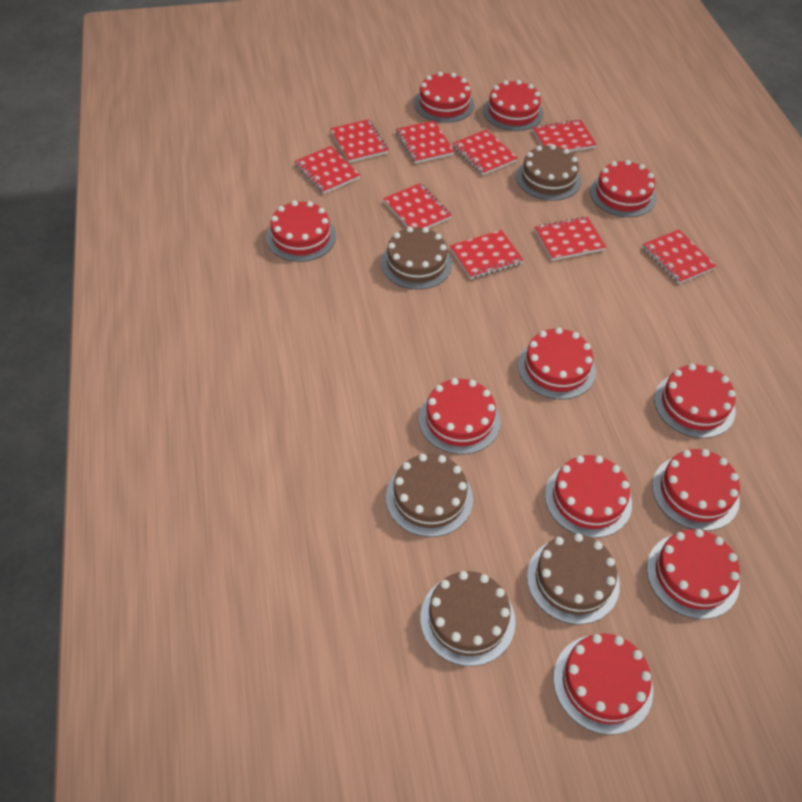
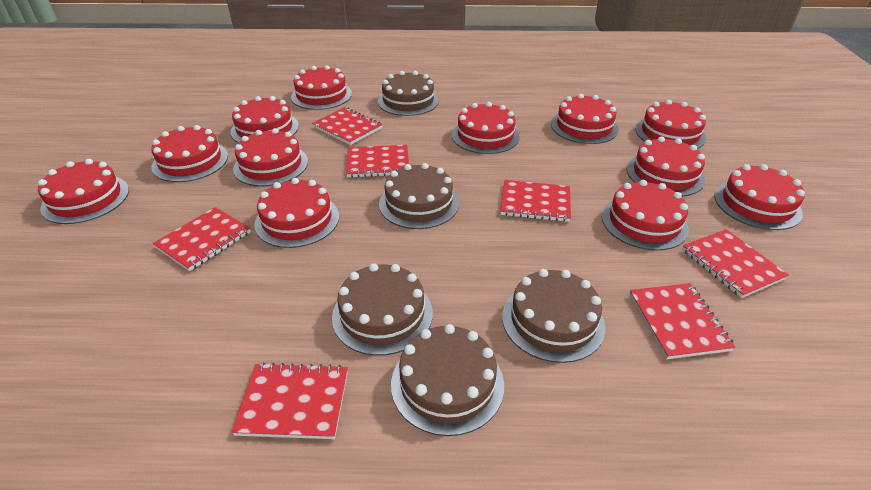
red cake: [266,200,336,262] [414,72,474,123] [419,378,501,454] [483,80,544,131] [518,327,596,399] [545,455,632,538] [553,633,653,735] [590,160,657,217] [647,529,740,619] [652,449,740,531] [654,364,736,438] = 11 -> [38,159,129,224] [151,125,228,182] [231,96,299,143] [233,128,308,186] [254,178,339,248] [291,65,352,110] [452,102,520,154] [551,94,618,144] [602,180,689,250] [626,136,705,196] [635,100,706,149] [714,164,805,230] = 12
red notebook: [294,146,360,194] [330,119,388,163] [383,183,452,228] [396,121,455,164] [450,230,523,279] [452,130,518,175] [533,119,597,152] [535,216,606,261] [642,230,717,284] = 9 -> [153,207,251,271] [232,362,348,439] [312,107,383,145] [346,145,409,178] [501,180,571,222] [629,283,735,359] [682,229,789,298] = 7

